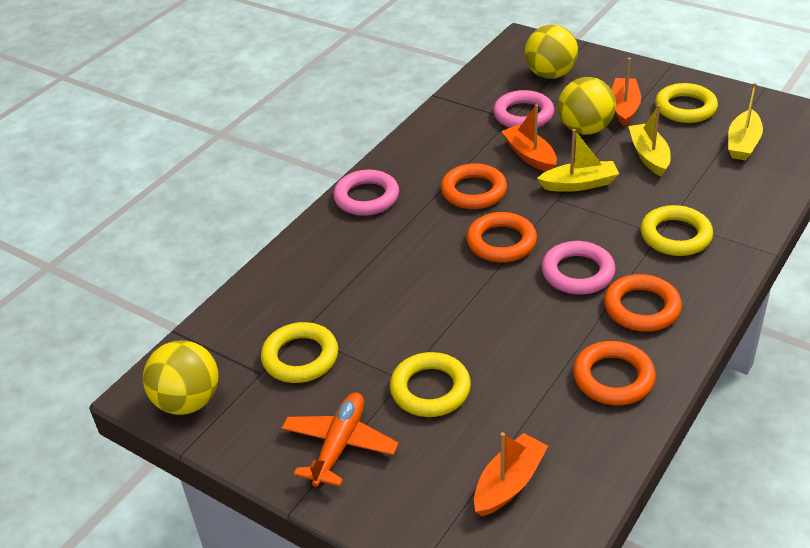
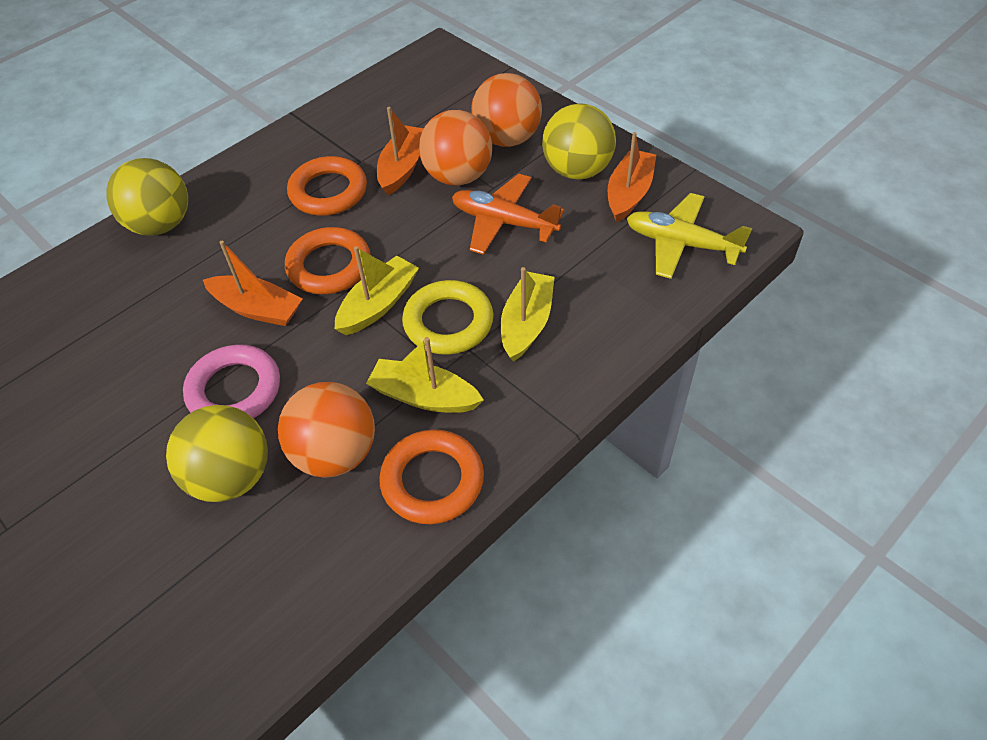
orange ball: none = 0 -> [278,382,375,478] [419,110,492,186] [471,73,542,147] = 3
orange ring: [441,163,507,209] [466,212,537,263] [573,341,656,405] [604,274,682,332] = 4 -> [285,227,371,294] [287,156,367,216] [379,429,484,524] = 3
pink ring: [333,170,399,216] [493,90,554,128] [541,241,616,295] = 3 -> [183,344,280,419] = 1
yellow plane: none = 0 -> [627,193,752,279] = 1
yellow ring: [261,322,338,383] [390,352,471,417] [641,205,713,256] [655,83,718,123] = 4 -> [402,280,494,355] = 1

